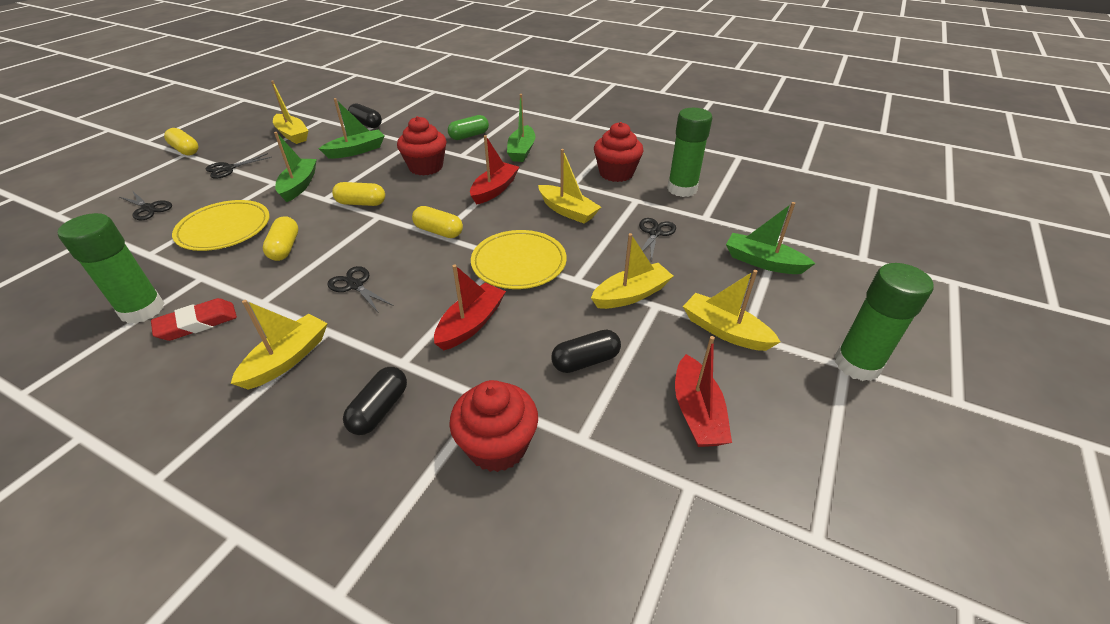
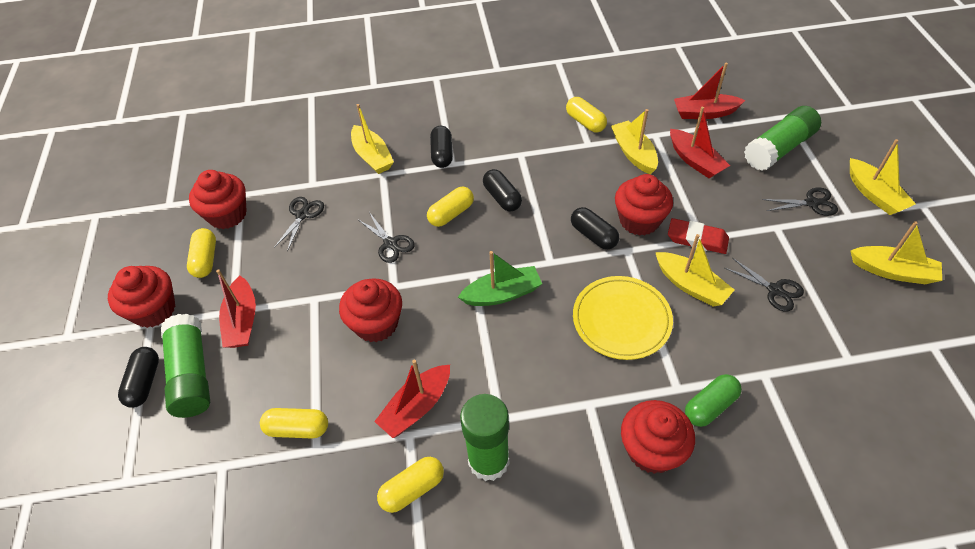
black capsule: [343,367,407,435] [348,103,382,128] [551,330,621,373] = 3 -> [118,347,159,408] [430,126,453,168] [483,169,522,212] [571,207,619,249] = 4
green boat: [274,132,317,202] [319,98,384,159] [507,94,535,162] [726,202,816,274] = 4 -> [458,251,542,306] = 1
red boat: [434,265,506,350] [470,135,519,205] [675,336,732,447] = 3 -> [216,269,256,348] [374,360,450,438] [670,107,730,178] [674,63,745,119] = 4
red cupcake: [397,116,447,176] [449,380,538,472] [594,122,643,182] = 3 -> [108,266,175,328] [189,170,247,229] [339,278,402,342] [615,174,673,236] [621,400,695,474] = 5
yellow capsule: [164,128,198,156] [263,216,298,261] [332,182,385,206] [412,206,463,238] = 4 -> [187,228,216,278] [260,408,328,438] [377,457,444,513] [427,187,474,227] [566,97,607,132] = 5
yellow plate: [172,200,270,251] [471,230,567,289] = 2 -> [573,276,673,360] = 1

